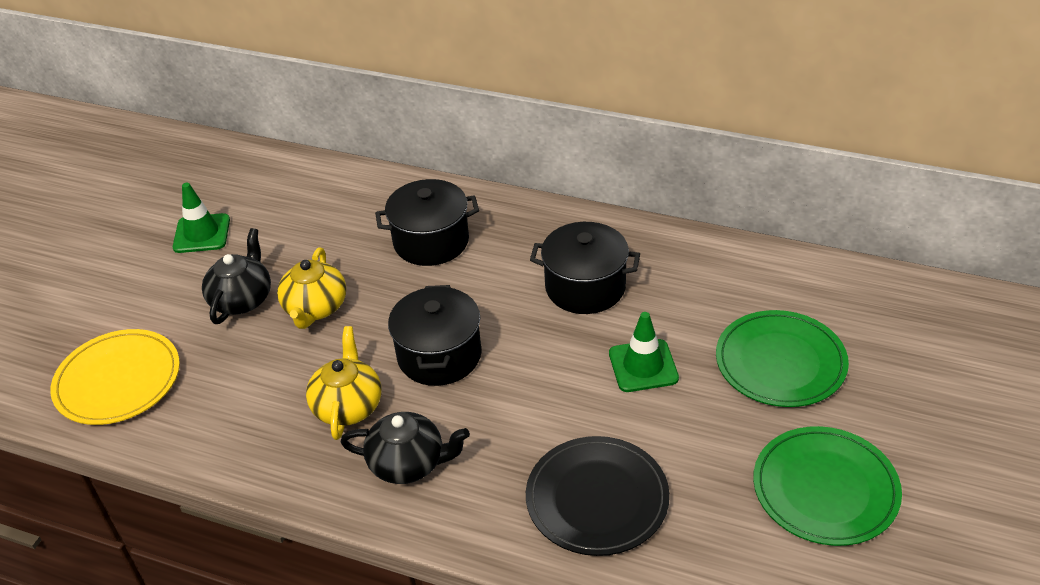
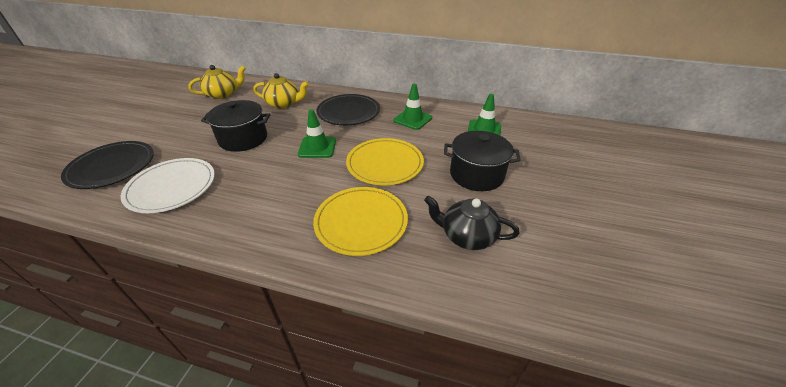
black plate: [526,436,670,556] = 1 -> [61,141,154,189] [316,94,380,125] = 2
black pot: [375,179,479,266] [388,285,482,386] [530,222,640,314] = 3 -> [201,100,270,152] [444,131,521,191] = 2
black teapot: [202,228,271,324] [341,412,470,484] = 2 -> [424,196,520,250] = 1
green plate: [716,310,849,407] [753,426,902,546] = 2 -> none = 0
green traffic cone: [173,183,230,253] [609,312,679,392] = 2 -> [298,109,336,158] [394,84,432,130] [467,94,501,136] = 3
white plate: none = 0 -> [121,158,215,213] = 1
yellow plate: [50,329,180,425] = 1 -> [313,187,408,256] [346,138,424,185] = 2

